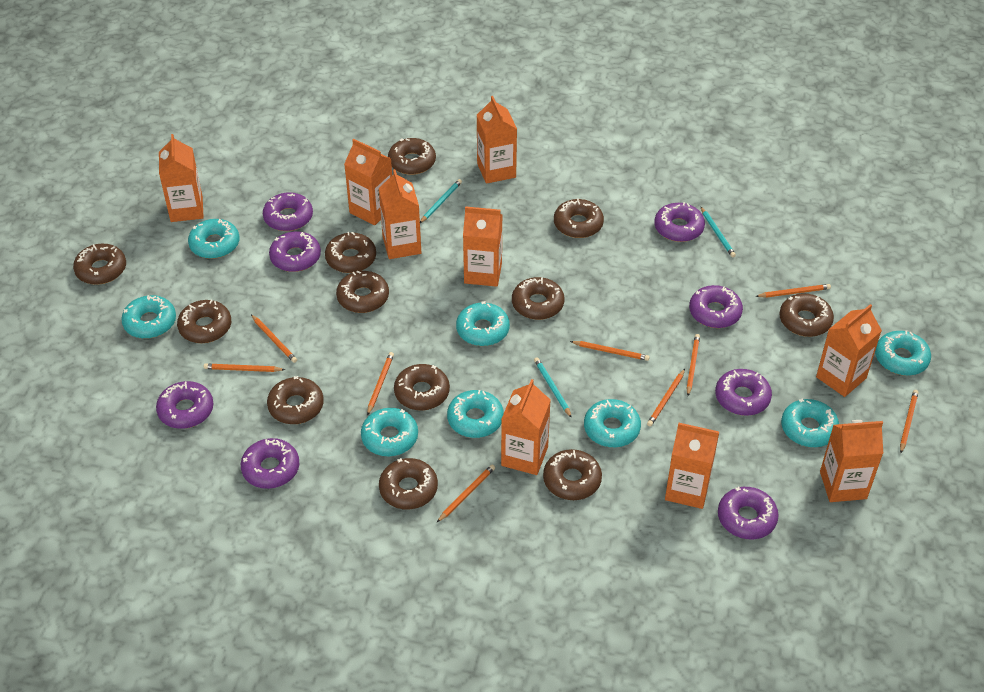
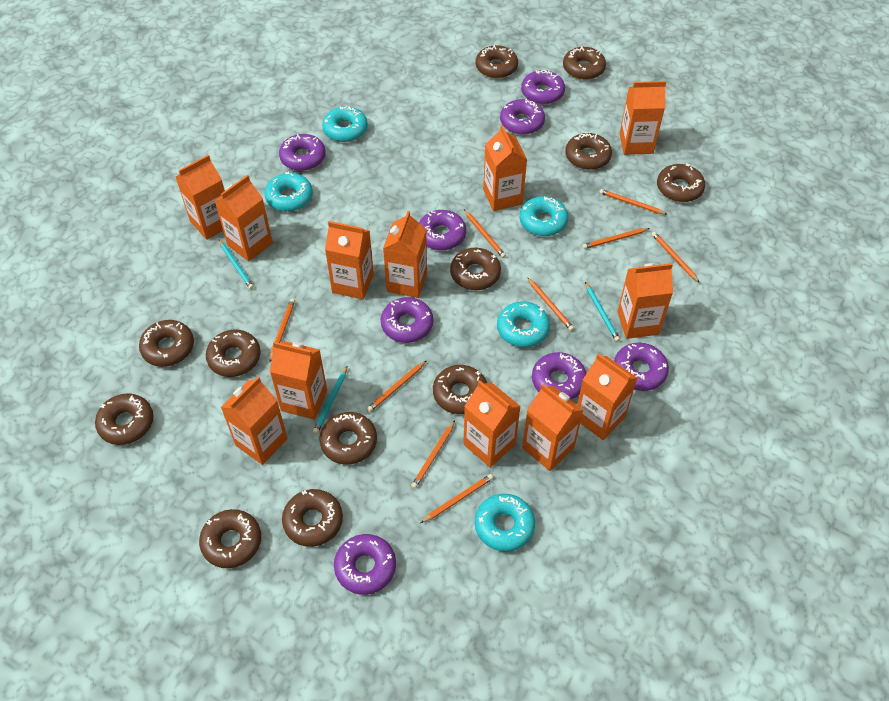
orange carton: [159,134,204,222] [344,139,392,225] [379,169,421,259] [463,206,503,287] [477,96,517,184] [501,379,551,475] [665,423,719,509] [816,304,882,397] [820,420,883,502] = 9 -> [176,155,225,240] [215,175,273,261] [221,377,288,465] [270,341,327,420] [325,221,374,299] [383,211,427,298] [463,380,521,468] [483,125,527,211] [522,384,583,471] [577,353,637,440] [617,263,673,339] [620,81,666,155] = 12
turquoise donut: [121,295,176,339] [188,219,239,259] [361,408,418,456] [447,390,504,438] [456,301,510,346] [584,399,641,447] [781,399,839,447] [875,331,931,376] = 8 -> [264,172,313,212] [322,106,368,142] [475,494,535,552] [497,302,550,347] [519,196,568,236] = 5

